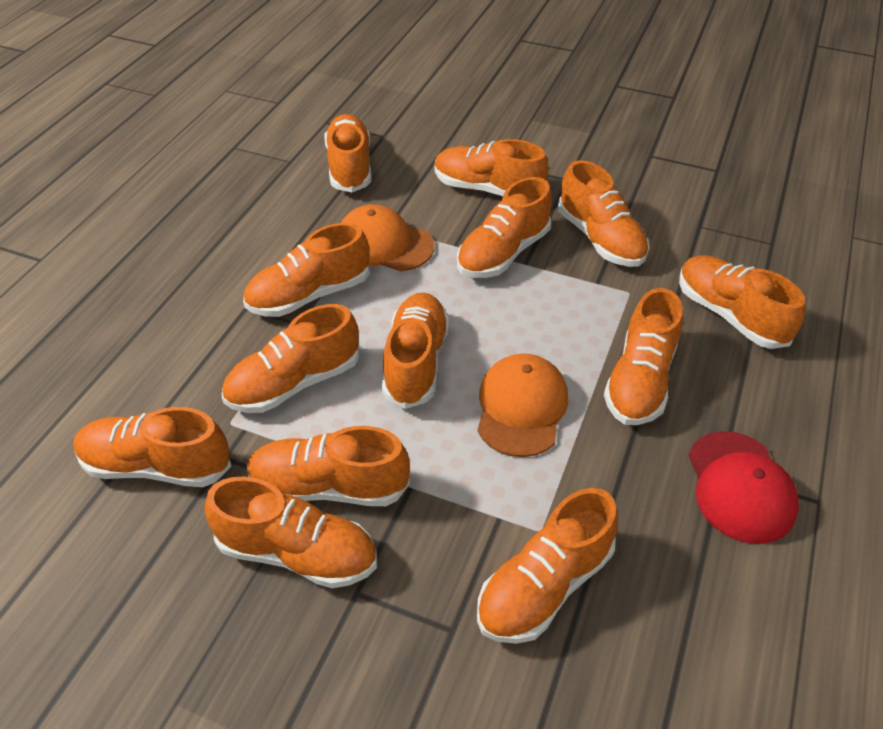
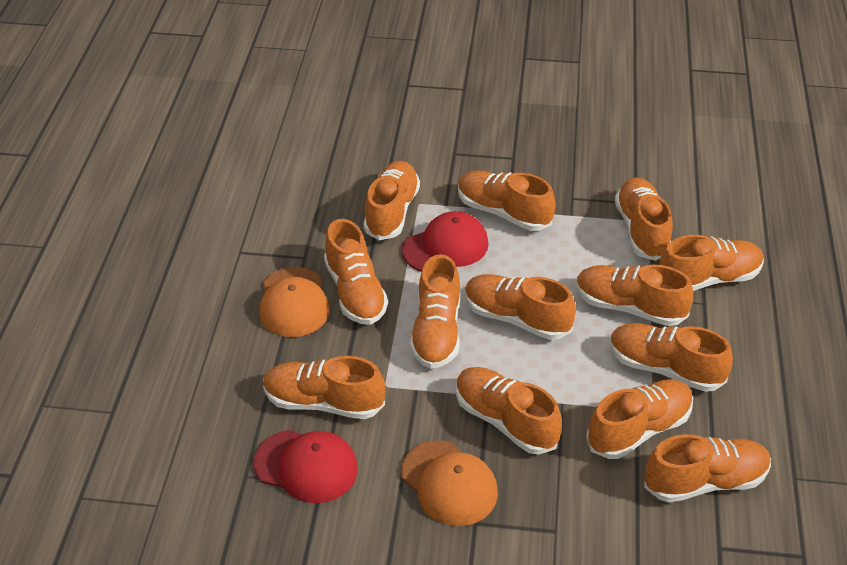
red cap: [688,431,799,544] = 1 -> [254,430,358,503] [402,211,489,272] = 2

